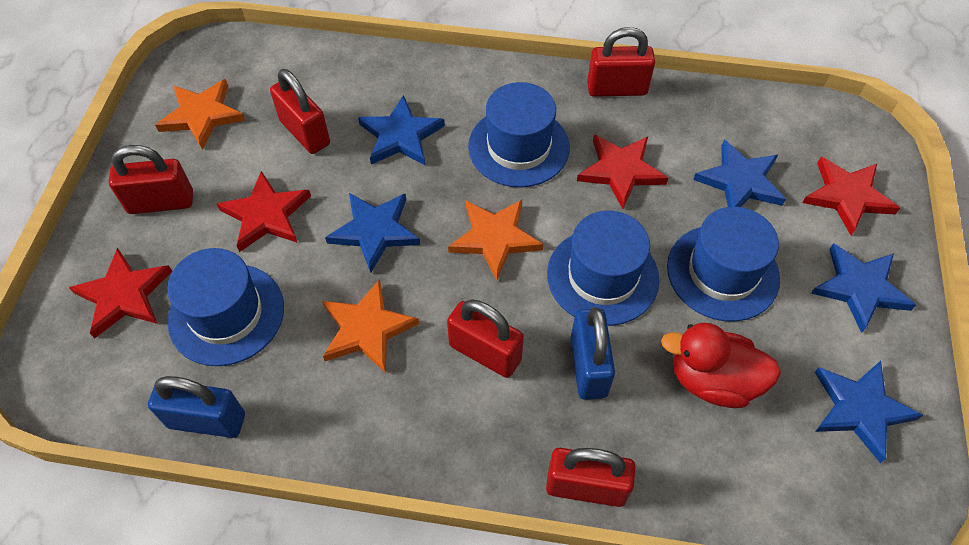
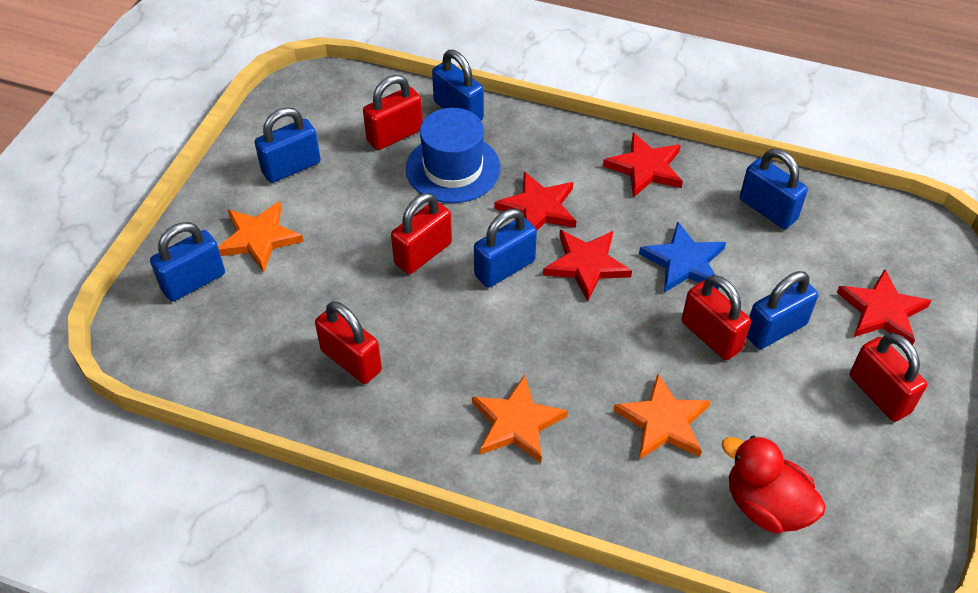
blue hat: [167,248,284,366] [468,82,570,187] [547,211,659,326] [667,207,780,322] = 4 -> [406,108,501,203] = 1
blue padlock: [148,376,245,438] [571,307,615,400] = 2 -> [150,222,225,302] [255,107,321,183] [432,50,484,120] [474,209,537,288] [740,149,808,229] [747,271,818,349] = 6
blue star: [325,193,421,273] [358,95,445,165] [693,140,786,207] [811,243,916,333] [815,361,923,463] = 5 -> [639,221,726,293] = 1

